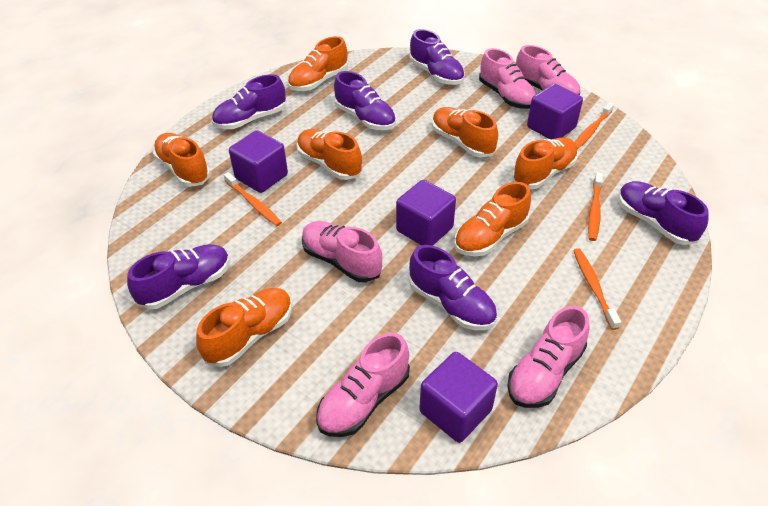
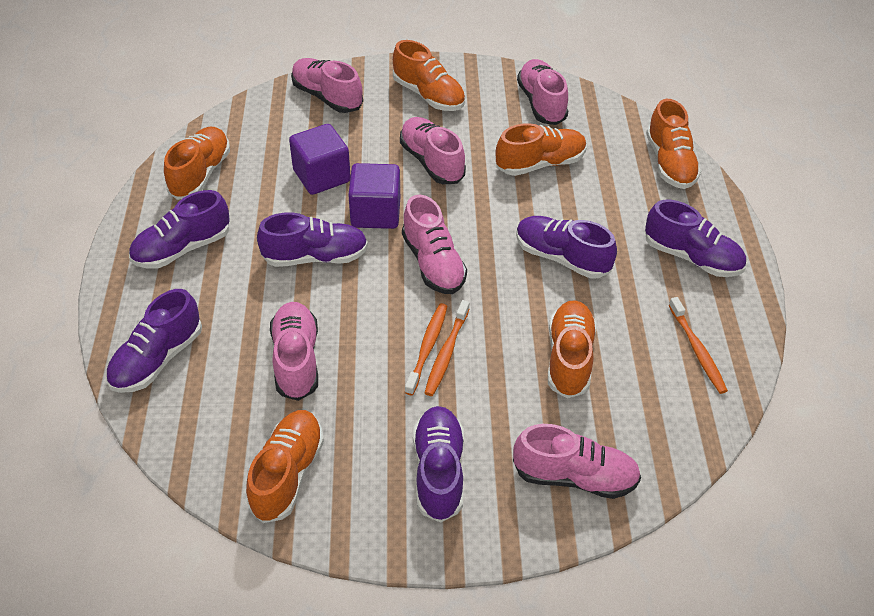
orange shoe: [153,133,211,187] [196,288,292,367] [288,36,348,91] [297,129,363,180] [432,107,498,157] [454,182,531,256] [512,137,578,189] = 7 -> [164,127,230,200] [246,410,324,523] [393,40,465,111] [496,123,587,176] [548,300,597,398] [646,99,701,189] = 6
orange toothbrush: [224,172,282,226] [573,248,621,330] [575,102,614,149] [588,172,603,241] = 4 -> [405,303,447,395] [424,300,469,396] [669,297,728,394] = 3
pink shoe: [302,221,382,282] [316,333,410,437] [479,48,536,109] [507,306,590,408] [516,45,580,95] = 5 -> [270,302,318,401] [291,58,363,113] [400,117,466,184] [402,195,467,294] [513,424,641,499] [517,59,568,125] = 6
purple cube: [229,130,288,193] [396,180,456,246] [419,352,498,443] [527,84,583,139] = 4 -> [289,124,351,195] [348,163,400,229] = 2

